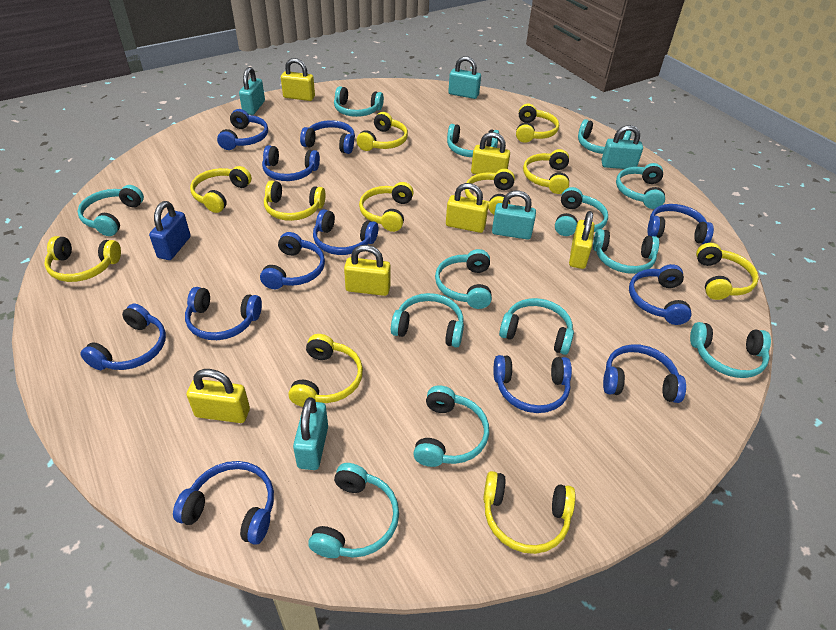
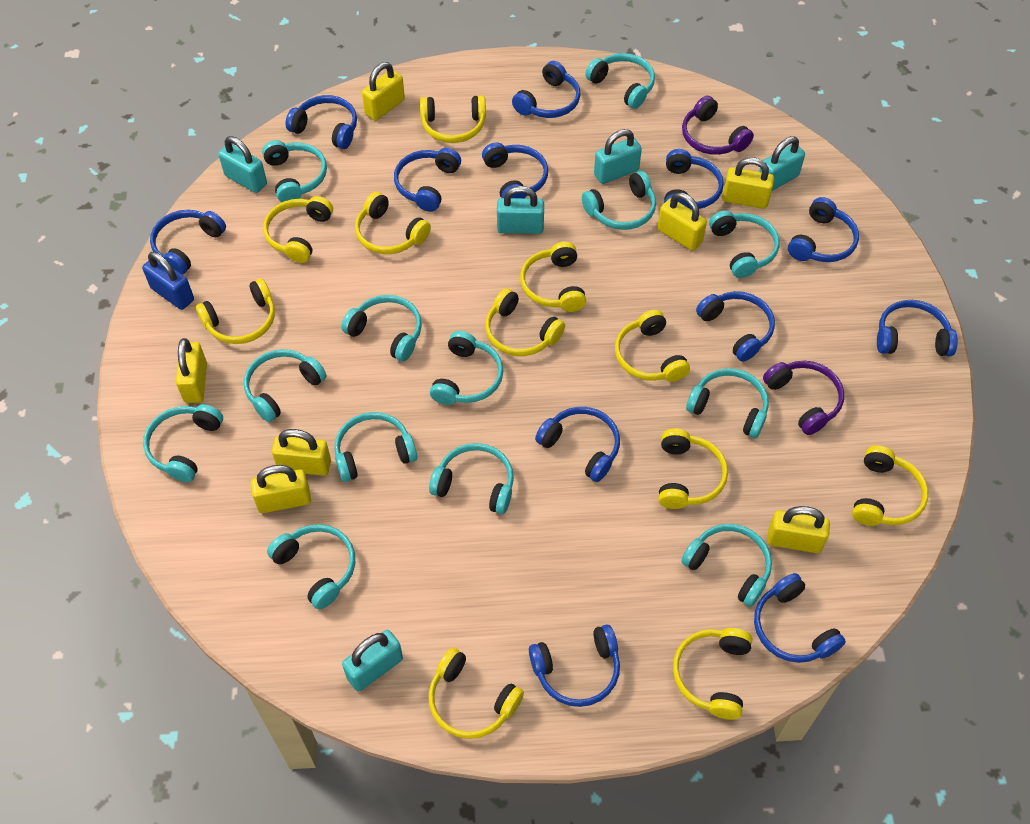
purple headphones: none = 0 -> [682,96,754,155] [763,361,844,435] = 2
yellow padlock: [187,369,250,423] [281,58,315,101] [344,245,391,296] [446,183,489,233] [471,132,510,174] [569,211,595,269] = 6 -> [176,338,207,403] [251,465,311,513] [272,429,331,476] [362,62,405,121] [657,192,707,251] [722,157,774,209] [767,506,830,553] = 7

